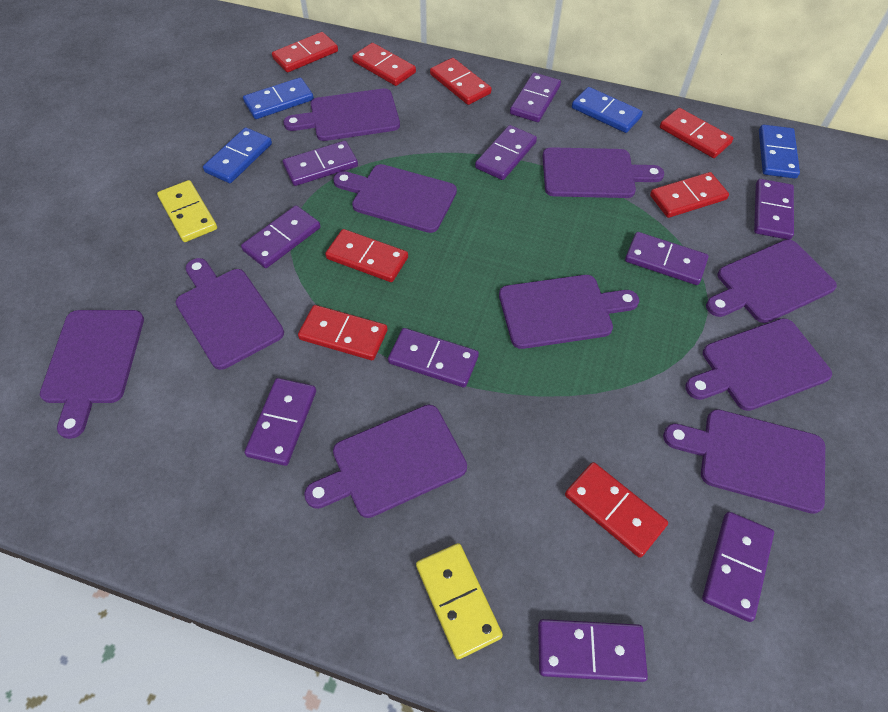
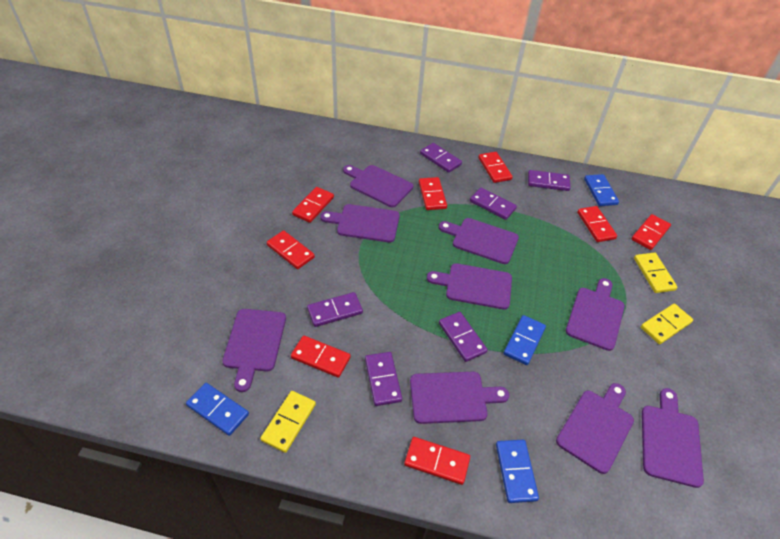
purple cutting board: [40,310,144,439] [176,258,284,370] [283,88,400,141] [304,405,467,518] [333,164,457,233] [499,275,639,349] [542,147,664,198] [663,409,825,514] [685,318,832,411] [706,240,837,323] = 10 -> [222,309,286,392] [320,204,400,242] [343,165,413,207] [410,372,509,424] [427,263,512,310] [439,218,519,264] [556,383,634,474] [566,278,625,351] [642,388,704,488] = 9
purple domino: [241,205,320,268] [245,378,316,466] [283,141,358,186] [388,328,479,387] [475,125,537,180] [510,73,561,122] [538,619,648,682] [625,232,708,285] [702,512,774,622] [754,179,794,240] = 10 -> [307,292,363,327] [365,352,402,406] [420,143,462,173] [439,312,488,362] [470,188,517,220] [528,170,571,191] = 6
yellow domino: [157,180,217,242] [416,543,503,659] = 2 -> [260,391,316,453] [634,253,678,293] [641,304,693,344] = 3

